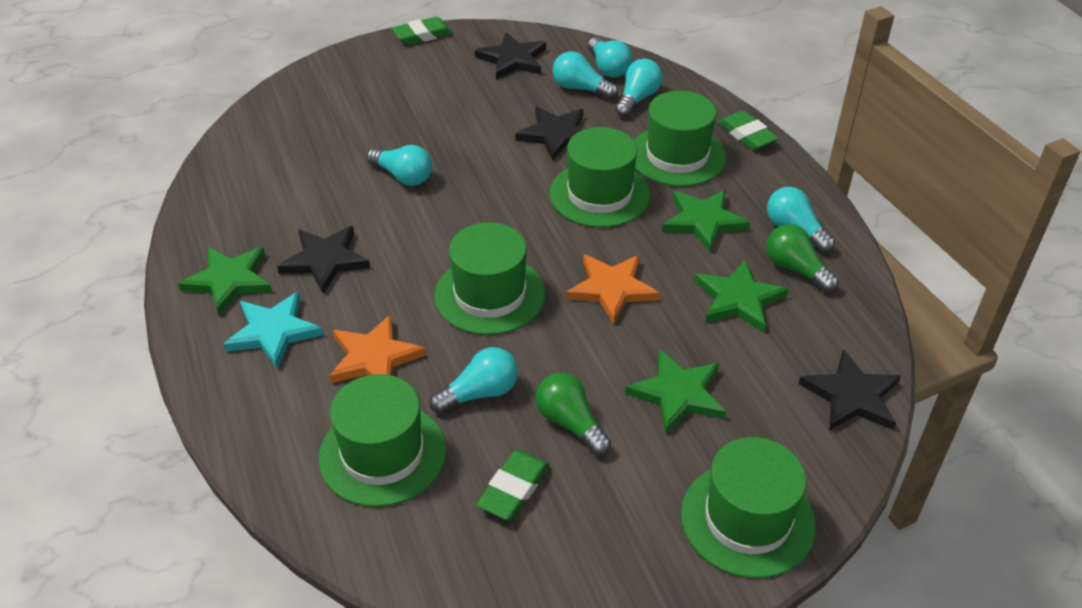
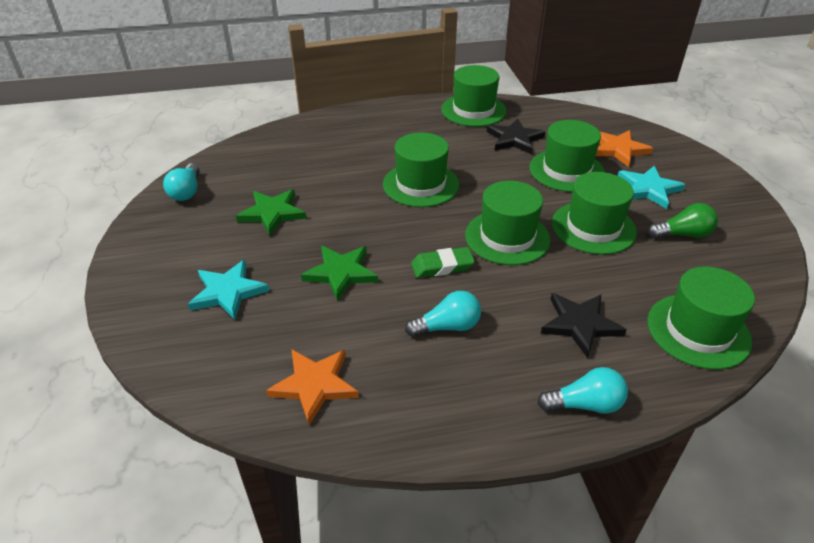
black star: [277,226,370,294] [475,32,546,80] [515,107,583,161] [799,349,901,431] = 4 -> [487,118,545,154] [541,293,627,358] = 2
green eraser: [392,17,453,45] [476,450,550,520] [718,111,779,150] = 3 -> [411,247,475,278] = 1
green hat: [319,374,446,507] [435,222,545,335] [550,127,651,228] [634,91,726,187] [681,437,816,578] = 5 -> [383,132,459,207] [441,65,507,127] [465,181,550,265] [529,120,605,192] [552,172,637,255] [647,267,755,370] = 6
green light bulb: [536,373,611,456] [766,224,839,293] = 2 -> [648,203,718,239] = 1
green star: [178,247,272,315] [625,349,726,434] [662,190,750,252] [694,260,788,332] = 4 -> [236,189,306,235] [301,246,378,301] = 2
turquoise light bulb: [366,145,432,186] [429,347,518,414] [553,51,618,99] [588,37,632,77] [615,59,663,117] [767,187,835,253] = 6 -> [163,163,200,201] [405,291,481,337] [538,367,628,414] = 3
turquoise star: [223,292,323,369] = 1 -> [188,260,269,320] [618,166,685,209] = 2

